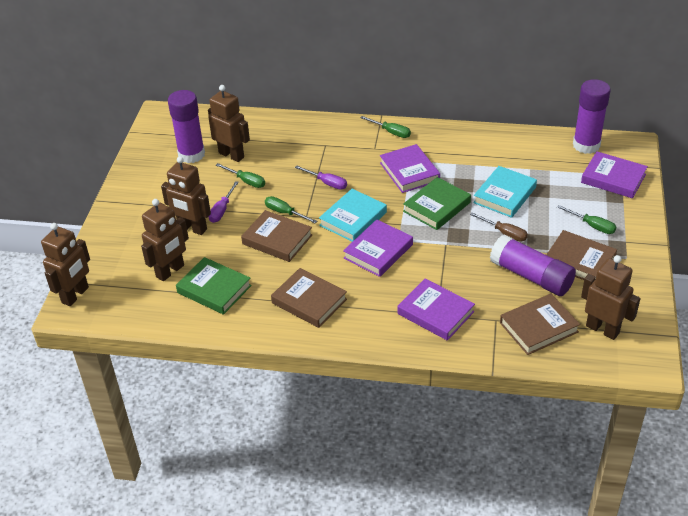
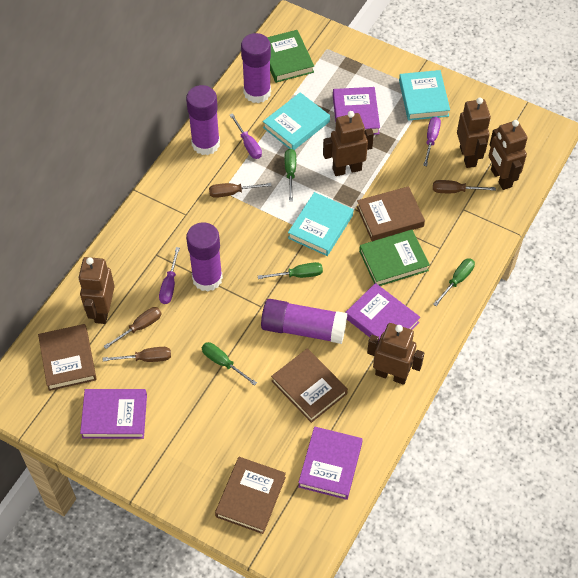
brown screwdriver: [470,212,528,242] = 1 -> [103,307,162,349] [103,347,171,362] [209,183,272,198] [433,180,496,193] = 4
purple glue stick: [168,90,205,163] [490,234,576,296] [573,79,611,154] = 3 -> [186,85,220,155] [186,222,223,292] [241,33,271,103] [261,299,347,344] = 4
purple screwdriver: [209,181,239,223] [295,165,347,190] = 2 -> [159,247,180,304] [230,113,262,159] [423,117,441,166] = 3
turquoise book: [319,189,387,242] [473,166,537,218] = 2 -> [263,92,330,150] [288,192,353,256] [399,70,450,121] = 3

